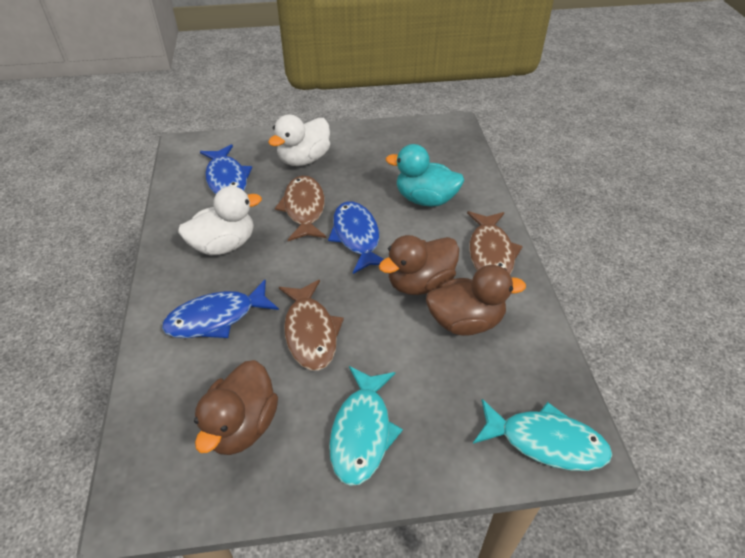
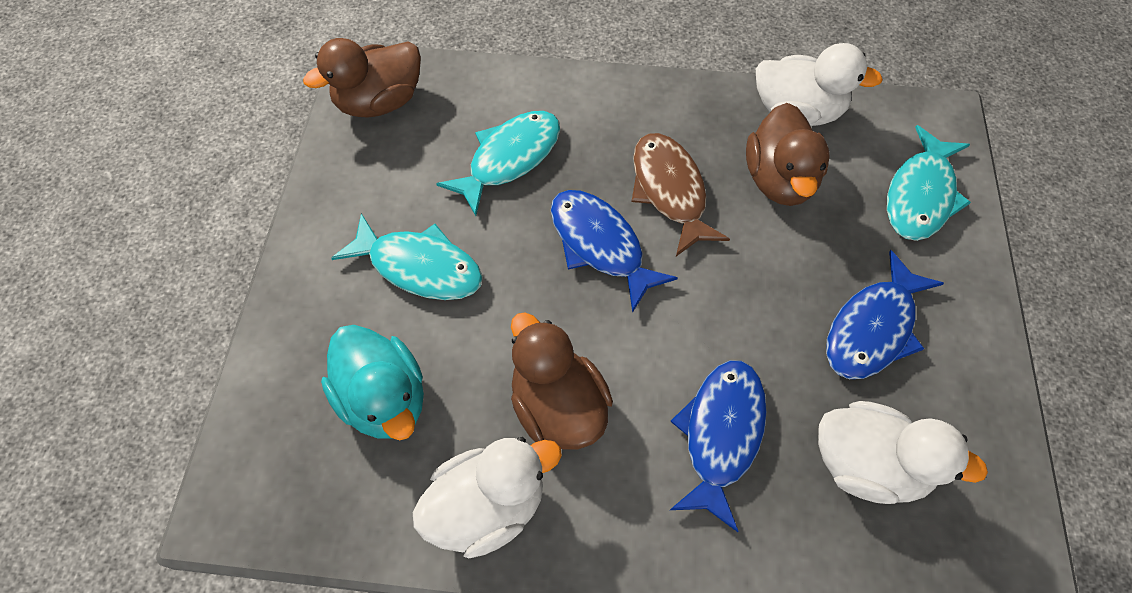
brown fish: [275,176,326,241] [279,280,344,371] [467,211,523,274] = 3 -> [632,133,730,256] = 1
turquoise fish: [329,366,403,486] [473,399,612,471] = 2 -> [331,213,483,300] [436,111,560,216] [887,125,971,241] = 3
white duck: [178,186,262,256] [268,115,330,166] = 2 -> [413,437,562,558] [756,43,883,126] [818,401,988,504] = 3

